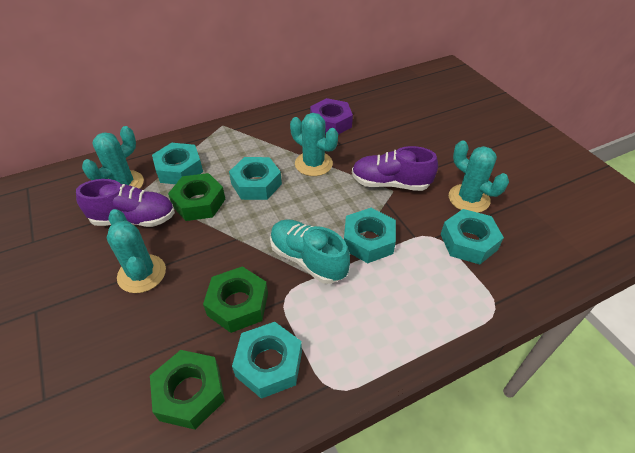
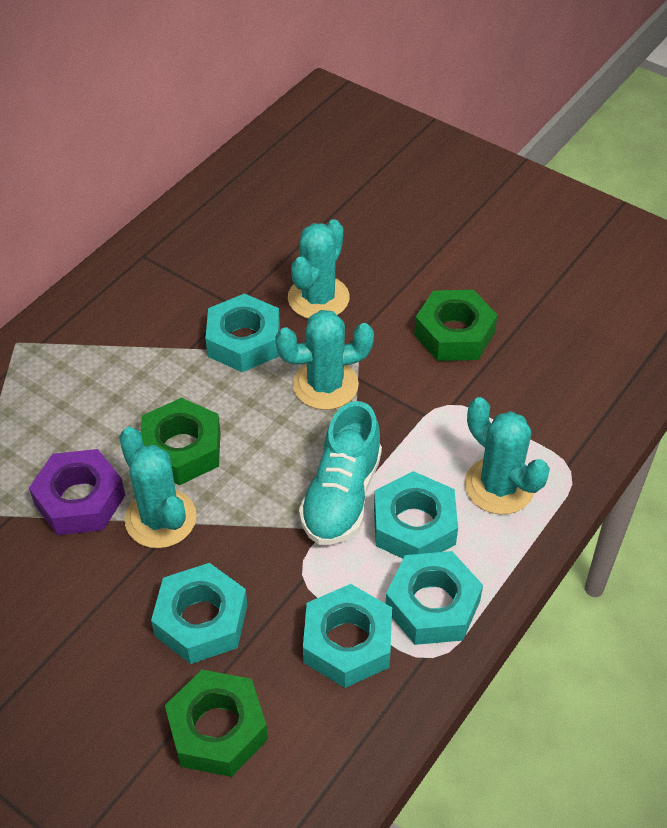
purple shoe: [76,179,175,227] [352,146,438,191] = 2 -> none = 0

